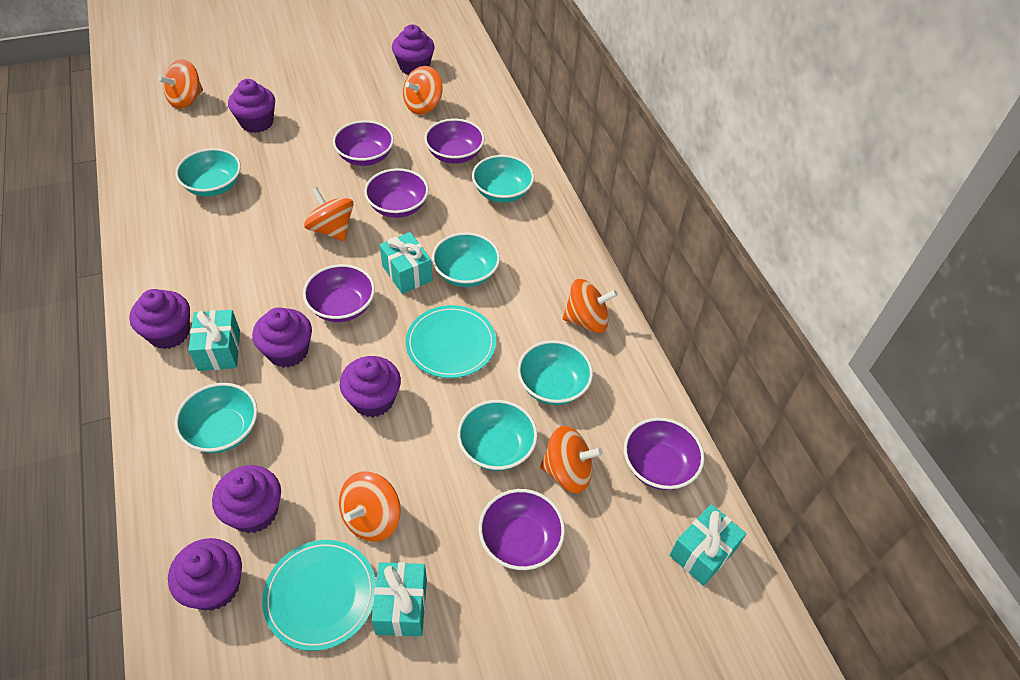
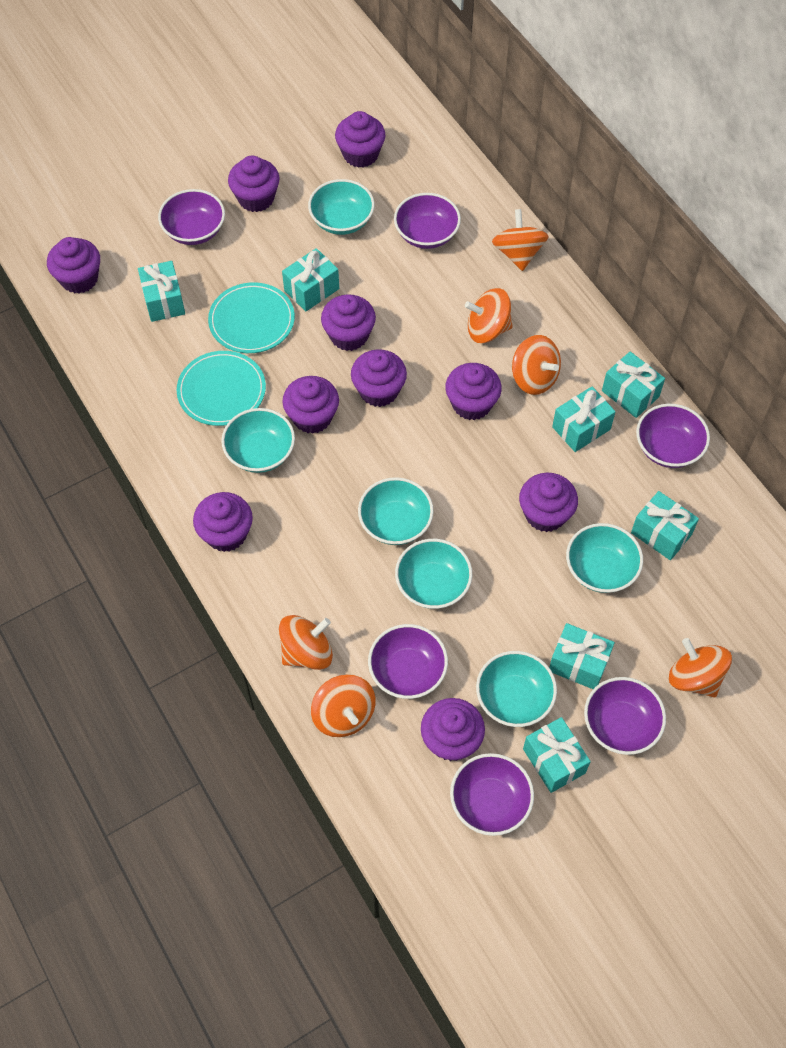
purple cupcake: [129,289,190,349] [168,538,242,611] [212,465,281,533] [228,79,275,133] [252,308,312,368] [340,356,401,417] [392,25,435,75] = 7 -> [47,237,100,294] [193,492,253,552] [228,156,280,212] [282,376,339,434] [321,294,376,351] [335,111,385,168] [351,349,407,407] [421,698,485,761] [445,363,502,420] [519,473,578,532] = 10
turquoise gift: [188,310,240,371] [372,562,427,636] [380,232,433,294] [670,504,746,586] = 4 -> [138,261,185,322] [282,248,339,312] [523,717,591,793] [549,623,615,689] [552,386,616,452] [602,351,665,418] [631,491,699,560] = 7

